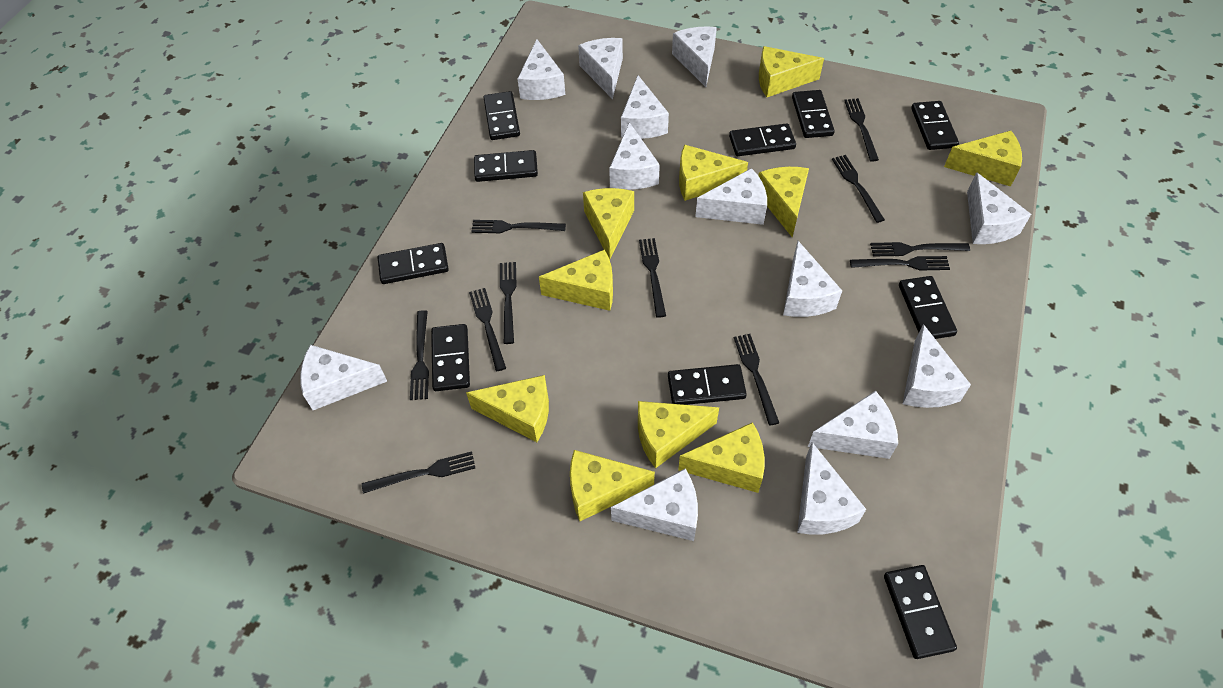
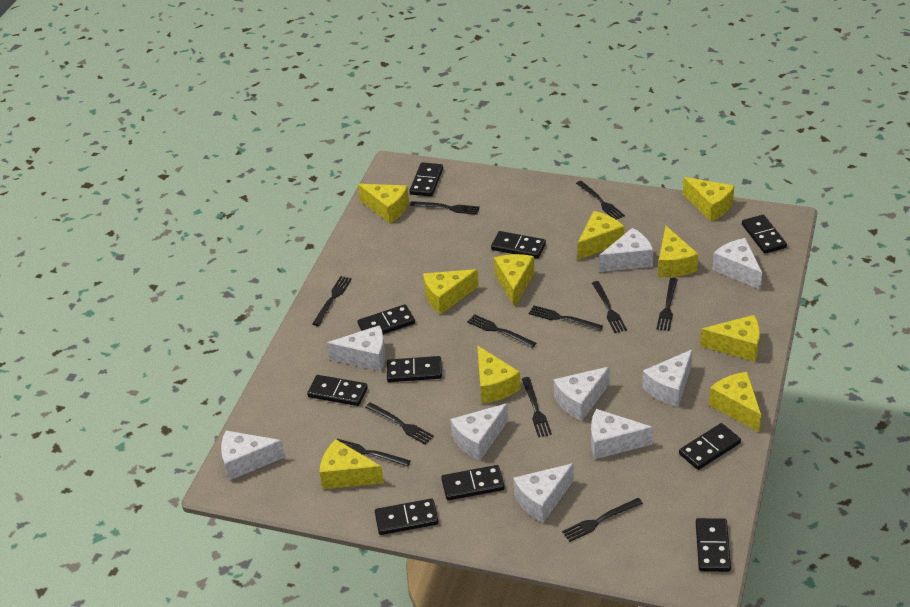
white cheese: [300,345,387,410] [517,39,565,100] [578,38,623,99] [609,122,660,189] [611,468,698,541] [621,75,669,139] [672,27,717,87] [695,168,767,225] [783,241,842,317] [797,442,866,535] [808,391,898,459] [903,324,971,408] [967,172,1031,244] = 13 -> [221,431,285,481] [327,325,386,371] [450,403,508,461] [513,463,574,523] [554,366,610,421] [591,409,653,459] [599,228,653,272] [642,349,693,407] [712,238,762,290] = 9

